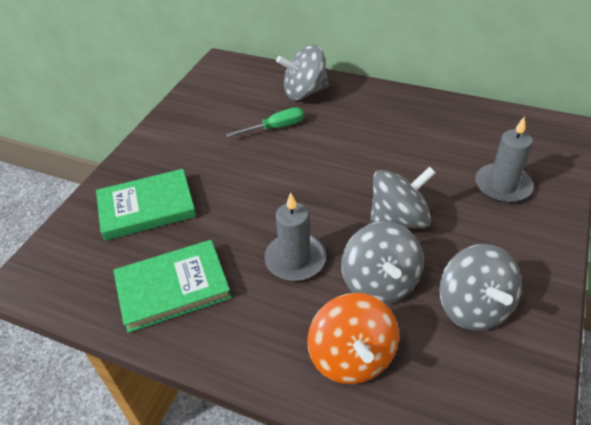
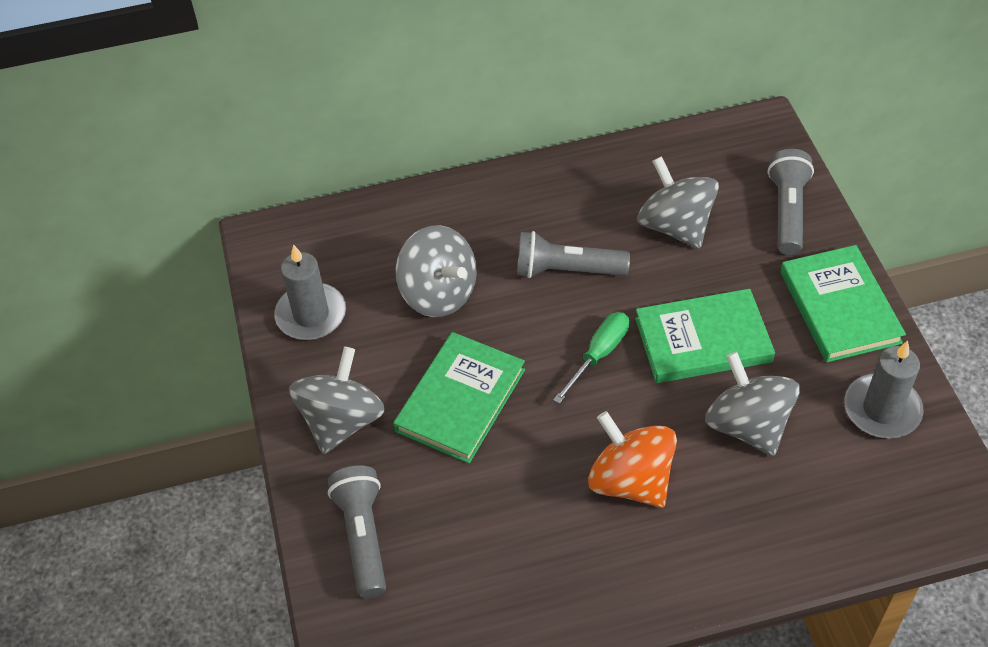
green book: [96,169,196,241] [113,240,232,333] = 2 -> [393,332,525,463] [635,289,775,383] [780,245,906,362] = 3
grey flashlight: none = 0 -> [328,465,386,598] [517,231,630,278] [768,149,814,255] = 3

